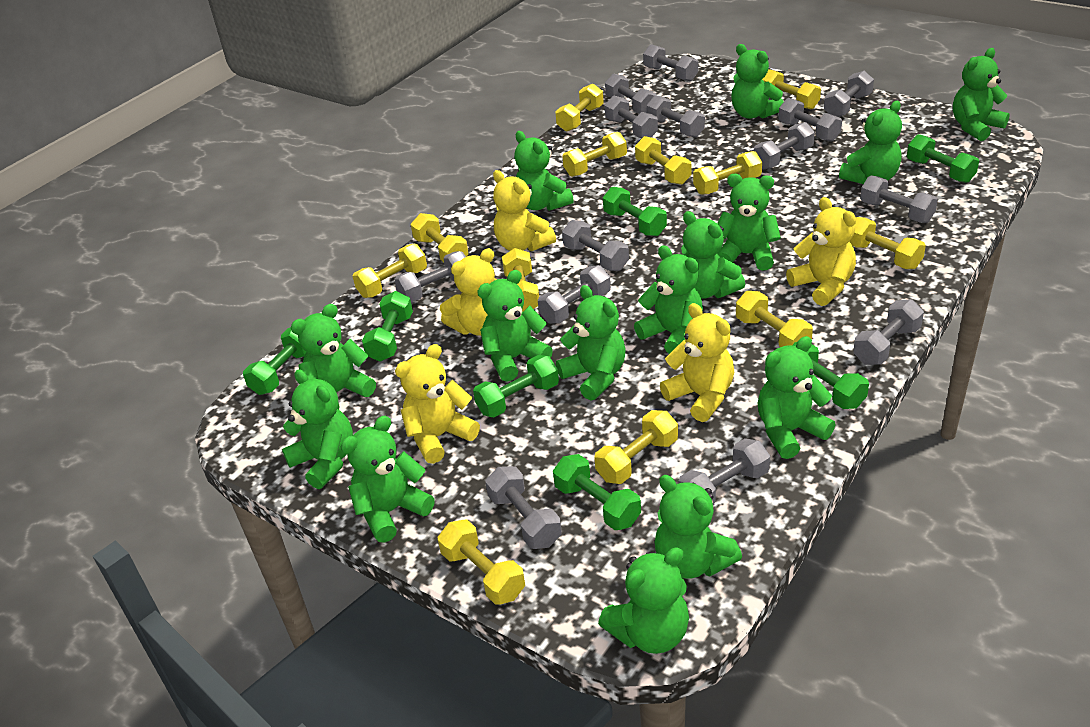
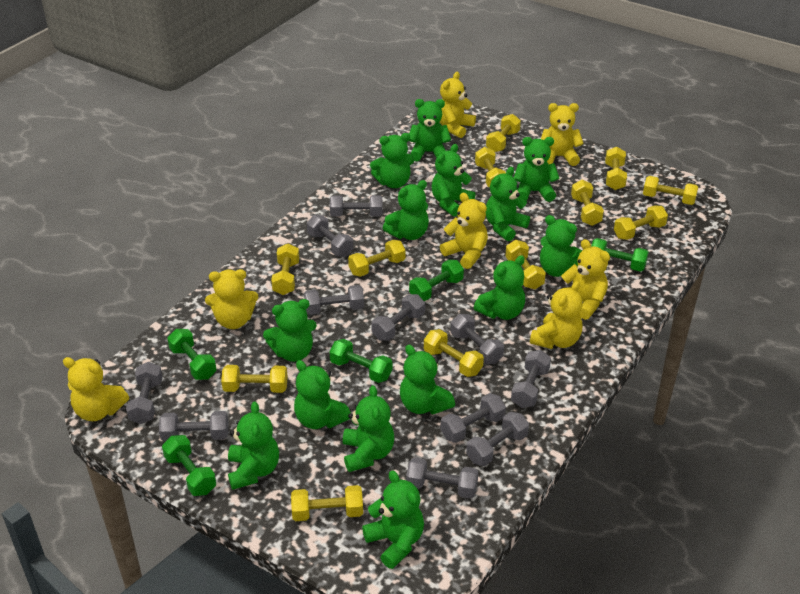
green dumbbell: [243,327,306,395] [362,291,413,362] [473,355,559,417] [553,454,641,530] [603,187,667,236] [792,342,869,409] [907,134,979,183] = 7 -> [162,435,216,496] [167,329,217,380] [329,339,392,383] [409,260,464,301] [591,238,649,272] = 5
green teddy bear: [282,369,353,489] [291,304,376,409] [341,416,435,543] [477,270,553,382] [514,131,574,211] [556,285,626,401] [598,548,689,654] [634,245,703,354] [655,475,742,579] [681,211,745,299] [717,174,781,271] [731,44,784,119] [757,336,835,459] [839,101,902,184] [953,48,1010,141] = 15 -> [228,402,279,490] [263,299,317,362] [294,360,351,429] [343,385,394,472] [362,470,424,569] [370,133,414,188] [383,180,429,240] [400,344,455,415] [409,99,451,161] [432,144,475,217] [474,255,525,320] [486,167,530,241] [514,137,560,202] [540,215,582,277] = 14
grey dumbbell: [394,251,466,303] [485,466,562,549] [538,265,611,324] [562,220,629,271] [605,74,657,114] [605,96,658,138] [643,44,698,81] [647,95,705,138] [678,438,770,506] [754,122,815,169] [778,98,842,142] [824,71,874,117] [853,299,924,365] [860,176,938,223] = 14 -> [126,362,163,424] [159,411,229,442] [304,285,364,315] [307,215,353,257] [330,195,382,217] [371,294,425,341] [406,457,478,499] [440,393,506,443] [450,314,504,364] [466,412,529,466] [511,350,551,408] = 11
yellow teddy bear: [395,344,480,464] [440,248,497,336] [493,170,556,251] [660,303,734,422] [786,197,856,306] = 5 -> [63,357,129,421] [205,269,258,329] [440,72,476,138] [440,193,488,269] [530,281,583,349] [541,103,584,166] [561,239,610,320] = 7

